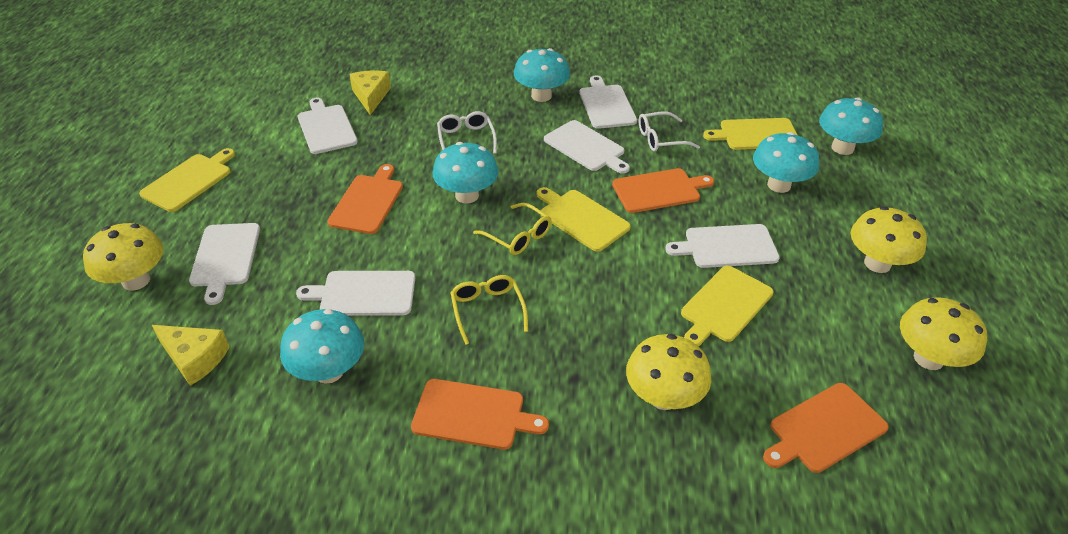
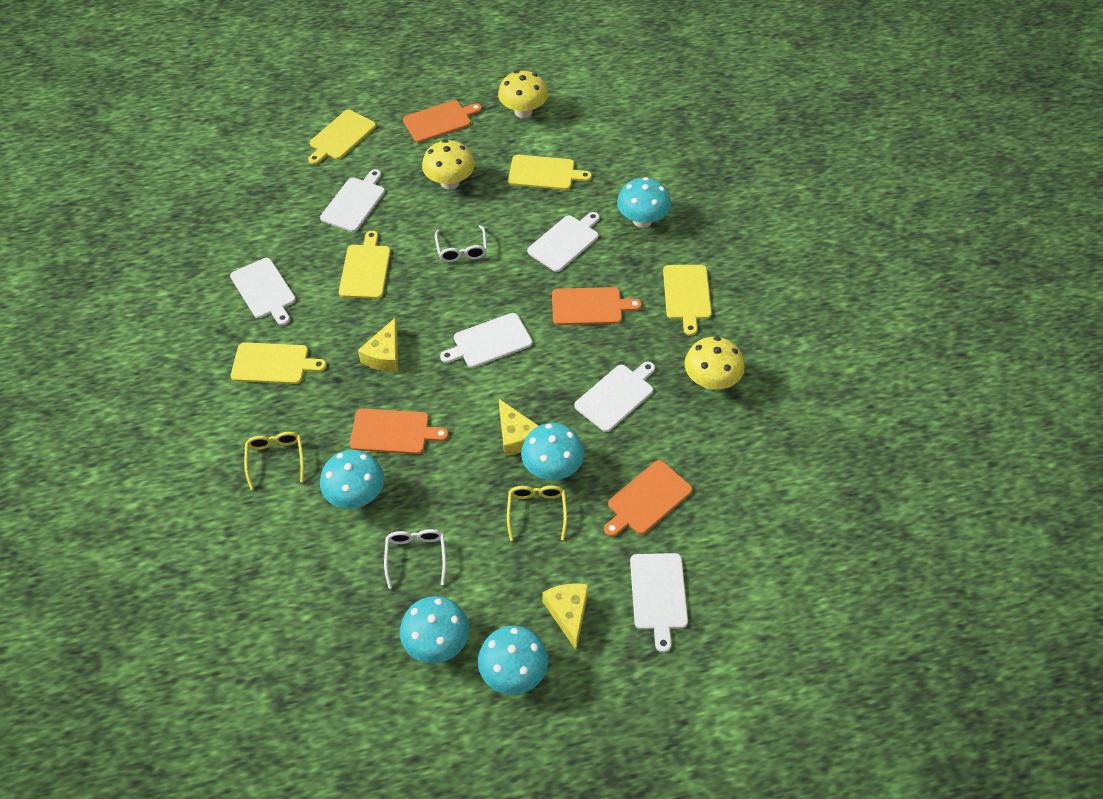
yellow cheese: [152,325,230,386] [349,70,391,115] = 2 -> [358,318,398,372] [499,399,539,456] [542,583,589,650] = 3
yellow cutting board: [139,148,235,212] [536,187,631,252] [681,266,774,346] [703,118,797,150] = 4 -> [231,342,327,384] [308,110,376,165] [339,230,391,299] [508,155,592,190] [663,265,712,336] = 5
yellow mushroom: [83,223,164,291] [626,334,711,410] [851,206,927,273] [900,297,987,370] = 4 -> [422,140,475,189] [498,71,548,118] [684,337,745,390] = 3

